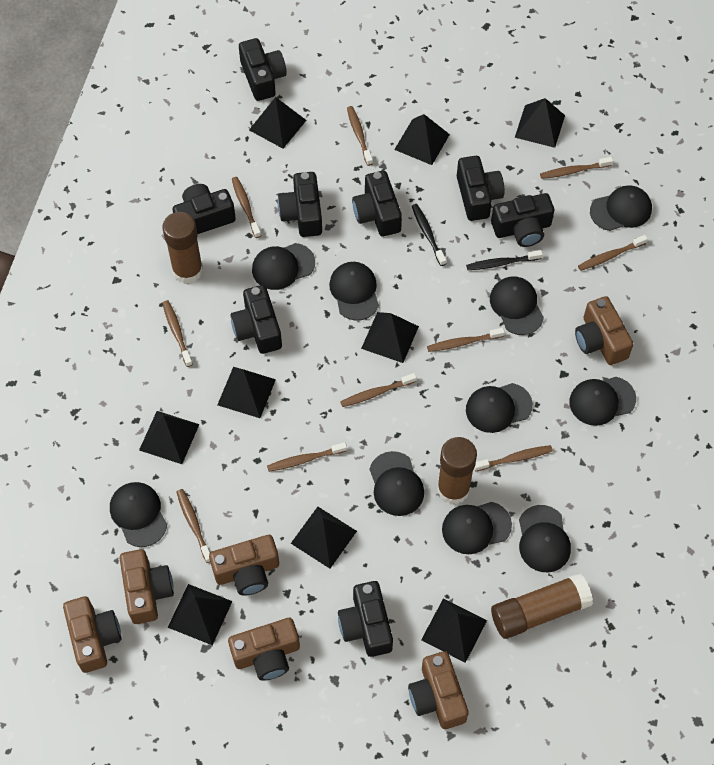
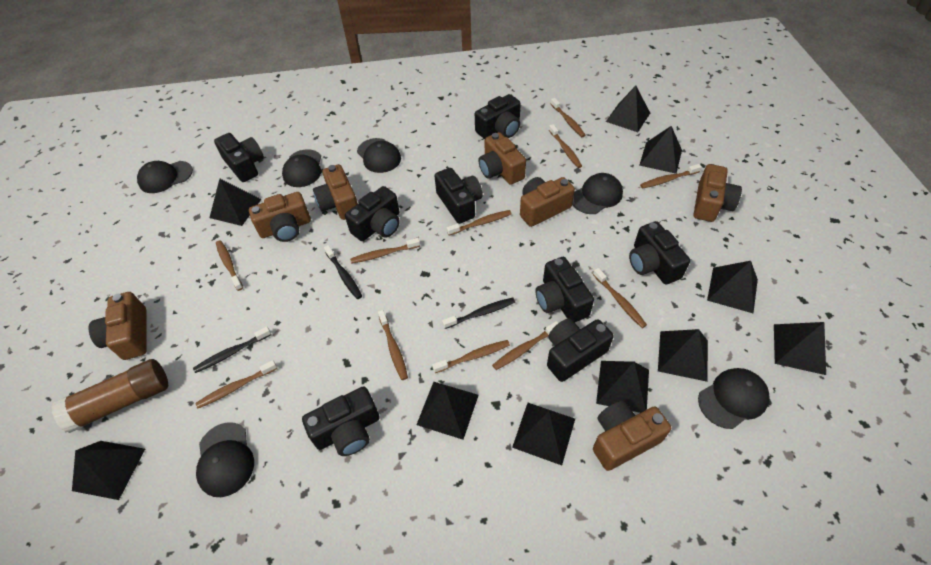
black cap: [110,482,167,547] [252,243,315,290] [329,262,379,321] [369,451,424,516] [442,502,512,554] [466,383,533,433] [490,276,544,335] [519,505,571,572] [569,377,636,426] [590,185,652,231] = 10 -> [137,161,193,193] [196,422,254,497] [282,149,321,187] [357,138,401,173] [572,173,623,214] [698,368,770,429] = 6
black pyramid: [139,411,199,464] [168,584,233,645] [217,367,276,418] [249,97,306,149] [291,507,357,568] [361,312,419,363] [394,114,450,165] [421,598,487,663] [515,98,565,148] = 9 -> [72,441,145,500] [209,179,262,226] [416,382,479,440] [512,403,575,465] [596,361,649,413] [606,86,650,132] [639,126,682,174] [658,329,708,382] [707,261,758,313] [774,322,826,375] = 10
black toothbrush: [412,204,446,266] [466,250,543,270] = 2 -> [193,327,271,373] [324,245,362,299] [442,298,515,329] = 3
brown camera: [63,596,121,673] [120,549,174,624] [209,535,279,596] [228,618,300,680] [408,651,469,729] [575,296,634,365] = 6 -> [89,292,146,360] [249,192,311,242] [313,164,358,220] [479,132,526,185] [520,177,575,227] [593,401,671,471] [694,164,742,222] = 7
brown glue stick: [163,212,203,284] [437,437,477,504] [491,573,593,639] = 3 -> [52,359,168,433] = 1
brown toothbrush: [163,300,193,367] [176,489,210,563] [232,177,261,238] [267,442,347,472] [340,373,417,407] [347,106,373,166] [427,328,505,352] [474,445,553,471] [540,157,613,179] [578,235,648,271] = 10 -> [195,360,278,408] [216,240,243,291] [350,238,420,264] [378,310,408,380] [432,340,510,373] [447,210,511,236] [492,321,558,370] [549,124,582,168] [551,98,586,137] [593,268,647,328] [640,164,702,189] = 11

